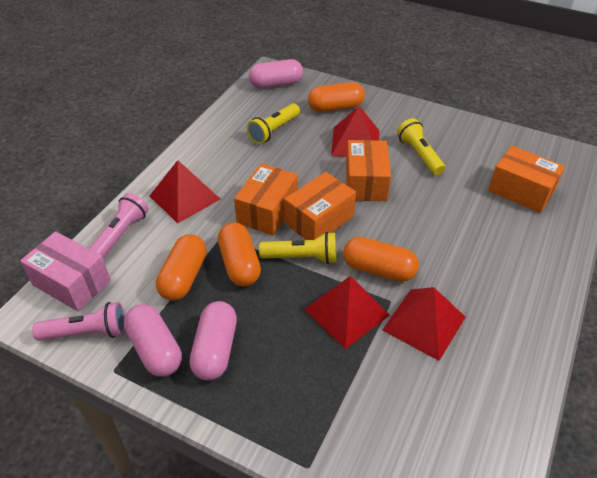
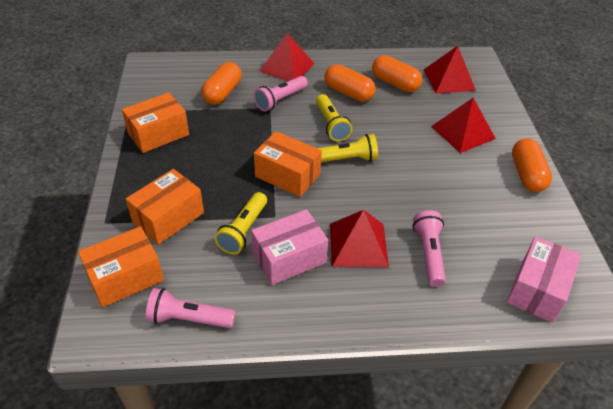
pink box: [20,231,111,311] = 1 -> [251,209,328,285] [507,236,581,323] = 2
pink capsule: [124,304,182,377] [190,301,237,380] [249,59,303,89] = 3 -> none = 0
pink flashlight: [32,302,125,341] [89,193,149,258] = 2 -> [146,288,236,328] [254,76,308,111] [413,210,446,287] = 3

